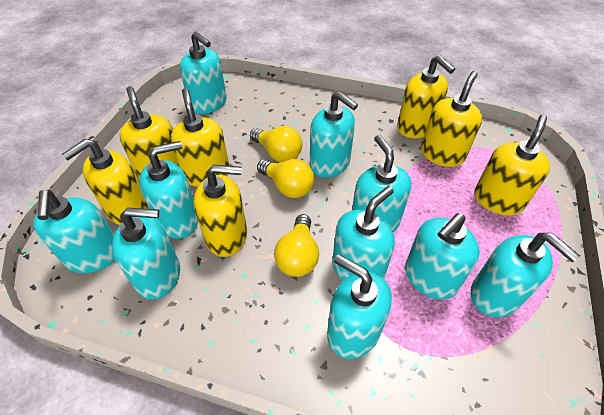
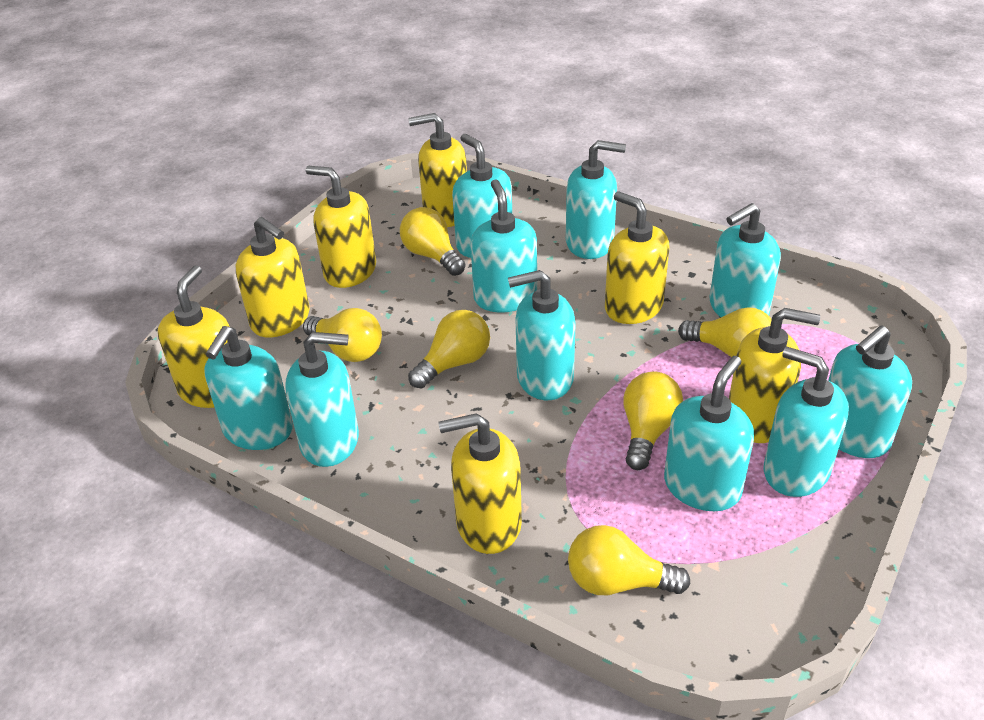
yellow light bulb: [250,126,302,162] [257,159,314,198] [274,214,319,277] = 3 -> [303,308,382,362] [400,207,466,276] [408,310,490,389] [568,525,690,595] [623,372,683,470] [678,307,772,357] = 6

